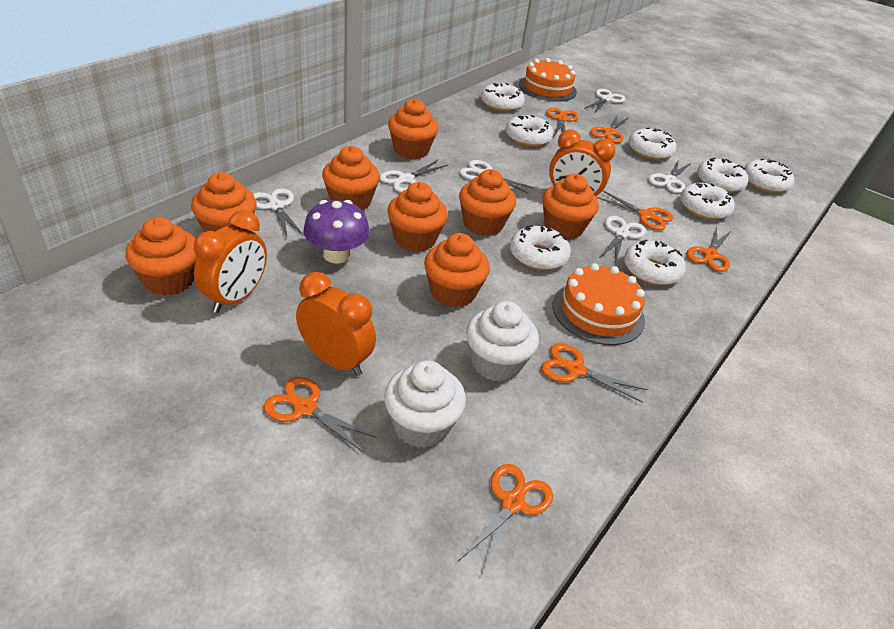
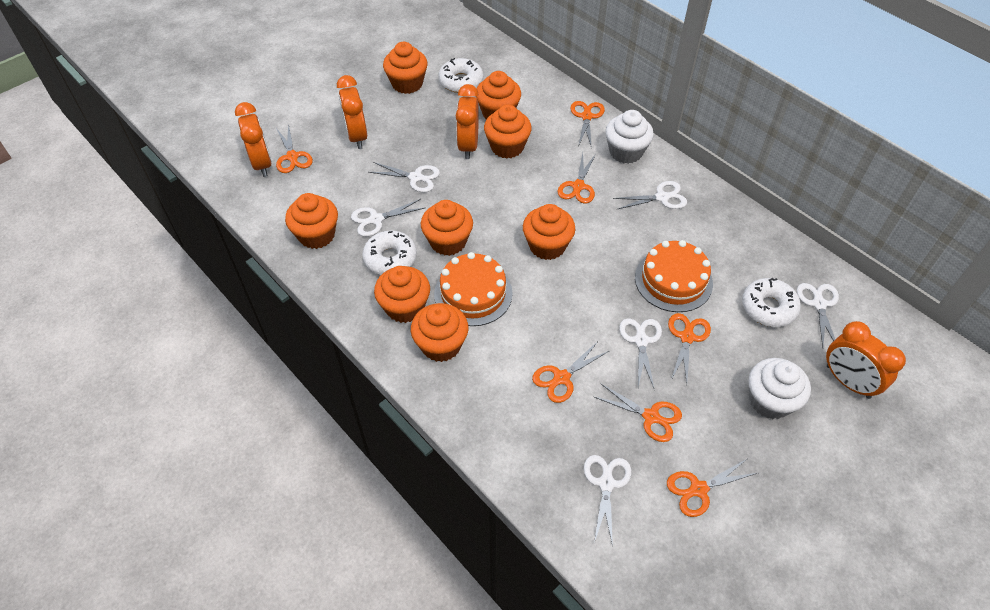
orange clock: [194,210,267,313] [296,272,376,376] [549,129,616,196] = 3 -> [235,102,272,177] [337,75,367,149] [456,84,479,159] [826,321,906,399] = 4
purple mushroom: [303,200,370,263] = 1 -> none = 0
white donut: [481,83,525,112] [506,115,553,147] [510,225,571,270] [624,240,686,286] [629,128,676,160] [680,183,735,220] [697,158,749,193] [744,159,794,193] = 8 -> [362,231,417,275] [438,58,483,93] [742,278,801,327] = 3

